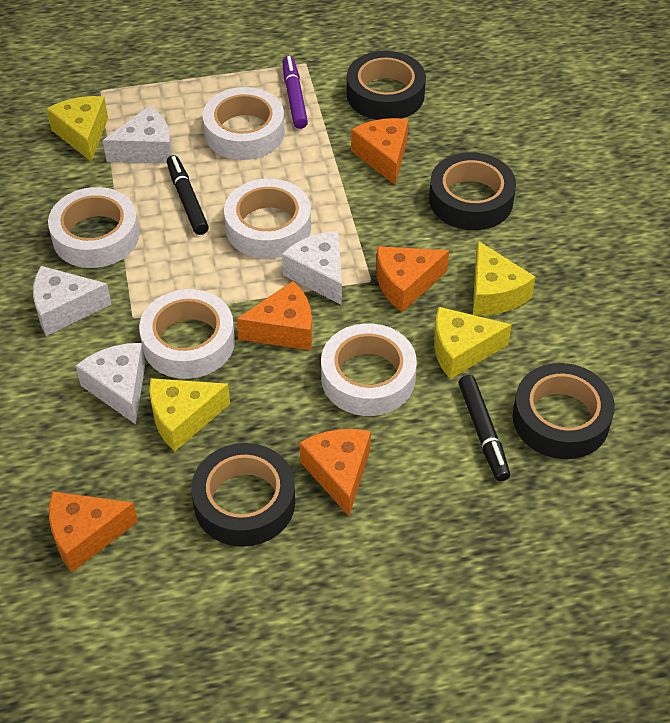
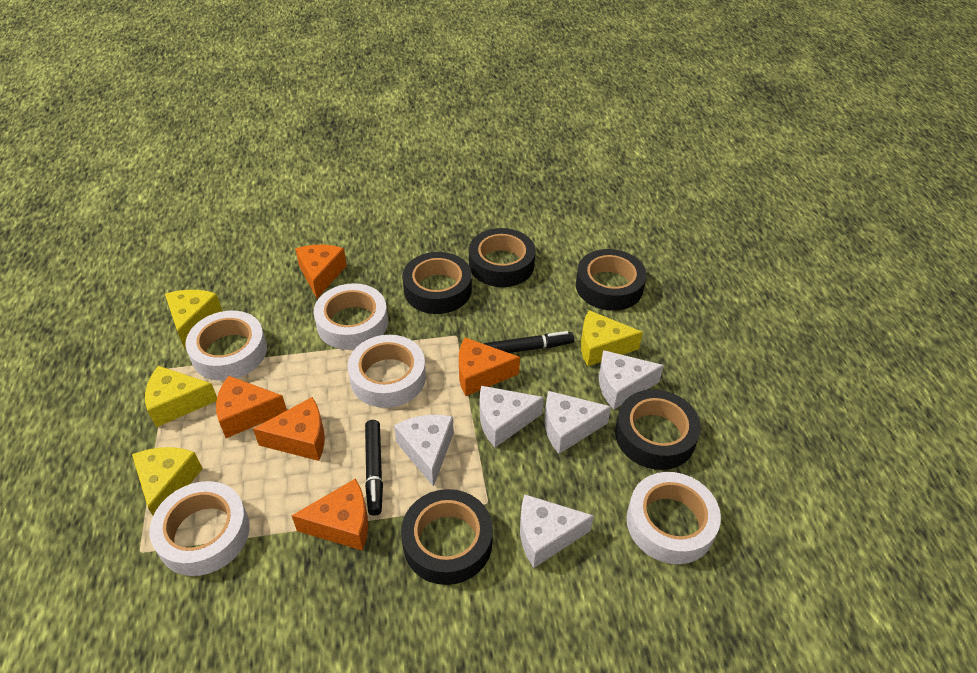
black tape: [191,443,295,547] [347,51,426,120] [429,152,516,230] [513,363,615,459] = 4 -> [401,489,493,585] [403,252,472,314] [469,228,535,287] [576,249,646,311] [615,389,701,470] = 5
purple marker: [282,56,308,129] = 1 -> none = 0
white cheese: [33,266,112,336] [76,343,146,424] [103,106,172,163] [282,231,342,305] = 4 -> [394,415,454,487] [480,386,544,447] [520,494,594,568] [545,391,611,454] [599,350,664,410] = 5

